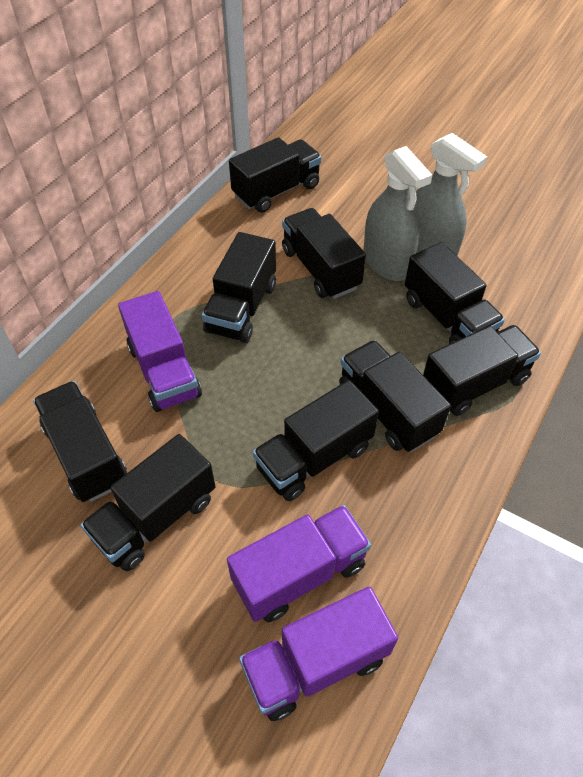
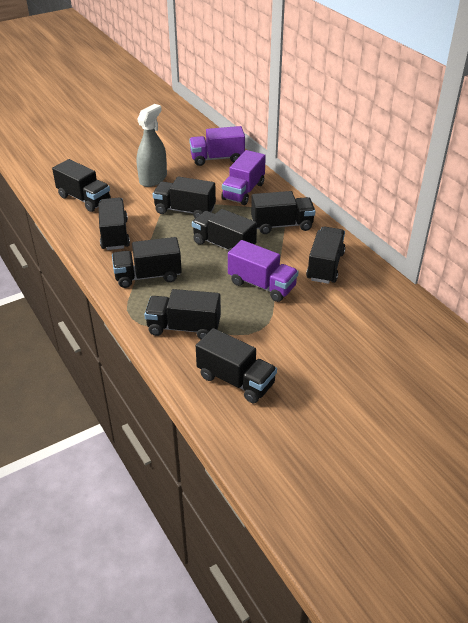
grey spray bottle: [364,146,432,281] [413,133,487,256] = 2 -> [137,104,167,187] = 1

